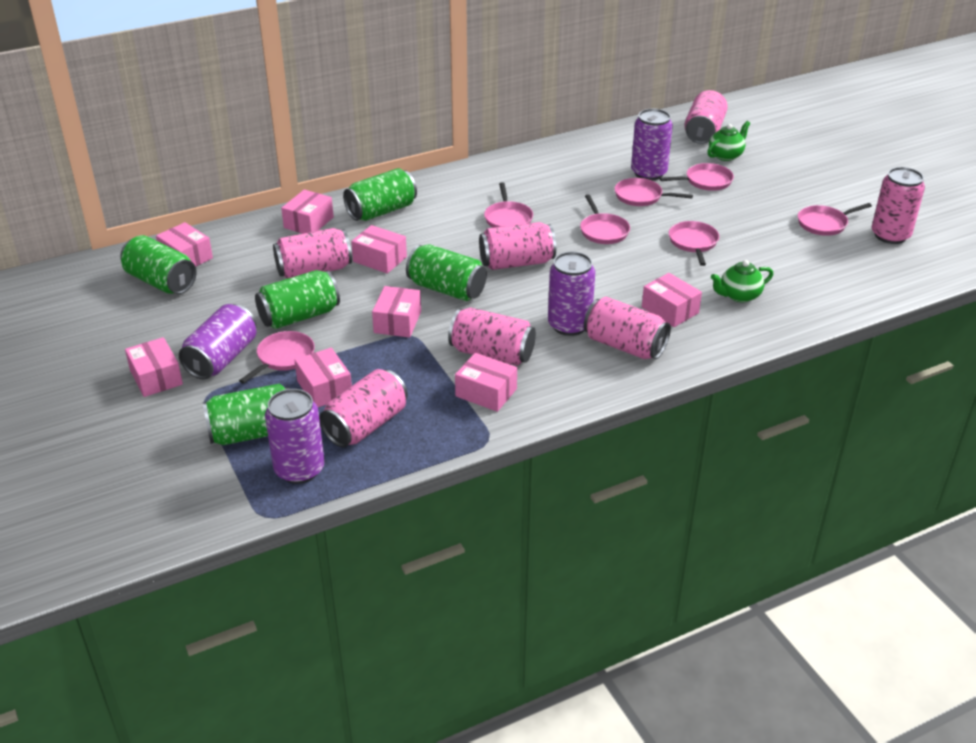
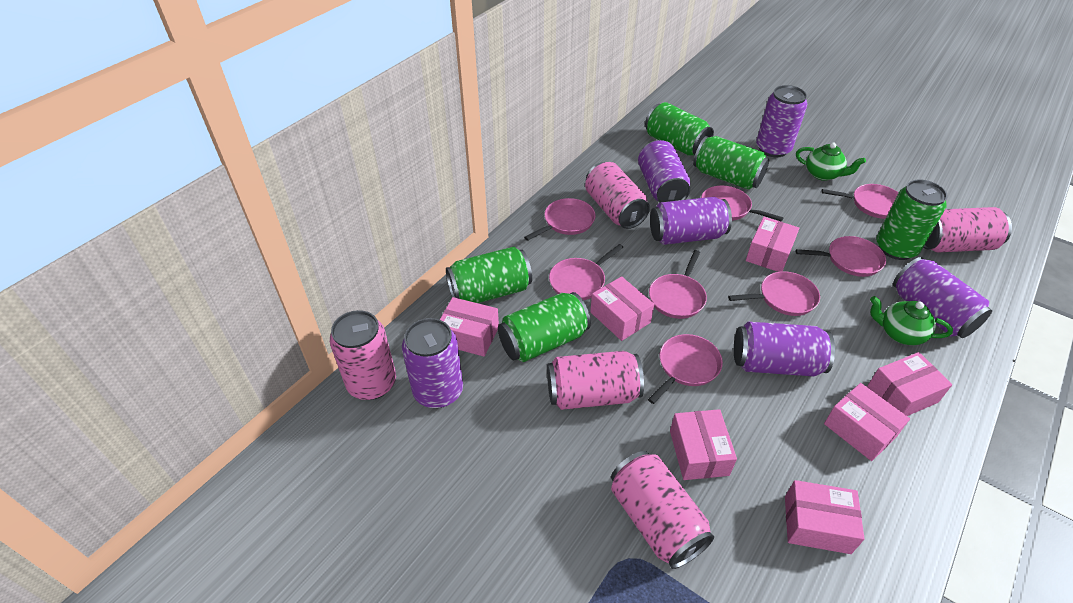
pink box: [125,337,183,397] [156,222,213,267] [281,190,334,234] [294,348,352,407] [351,225,407,274] [372,286,421,338] [455,353,517,412] [642,273,702,327] = 8 -> [440,297,499,357] [590,276,654,341] [670,409,737,480] [746,217,799,272] [785,480,865,554] [824,383,910,461] [867,352,952,416] = 7
pink can: [273,228,352,279] [319,369,408,447] [448,307,536,366] [479,222,556,270] [584,297,671,360] [684,90,728,144] [871,167,925,244] = 7 -> [330,310,396,400] [547,351,644,410] [585,162,650,229] [611,451,714,569] [923,207,1012,252] = 5
pink pan: [239,331,315,384] [484,182,533,228] [580,194,630,244] [615,178,693,206] [660,163,734,191] [669,221,719,266] [798,203,872,236] = 7 -> [524,198,595,241] [549,244,623,300] [648,334,723,404] [649,250,707,319] [701,185,784,222] [728,271,820,316] [796,236,886,277] [821,184,899,219] = 8
purple can: [179,304,256,380] [265,389,325,484] [548,252,595,336] [631,109,673,181] = 4 -> [402,318,463,408] [638,140,690,203] [650,197,732,245] [734,322,835,376] [756,85,807,157] [893,257,992,338] = 6

